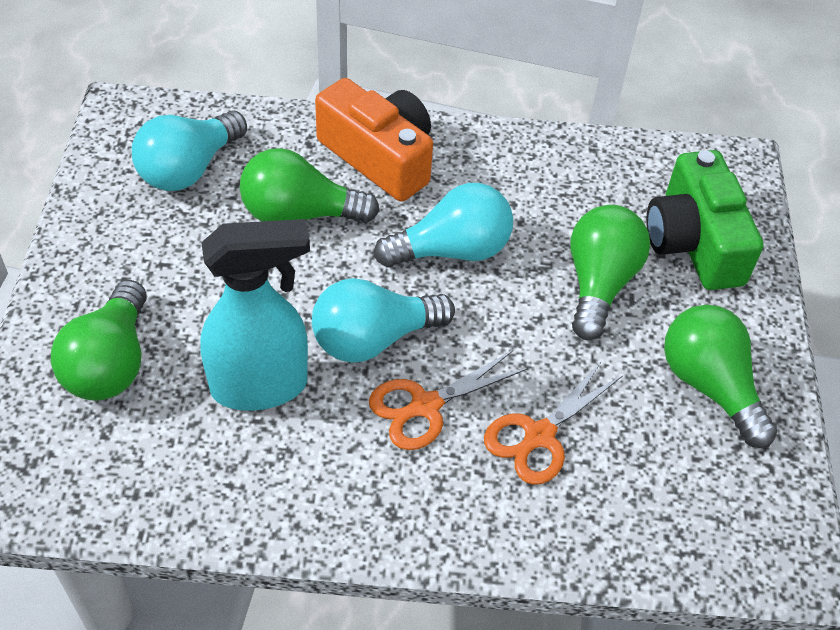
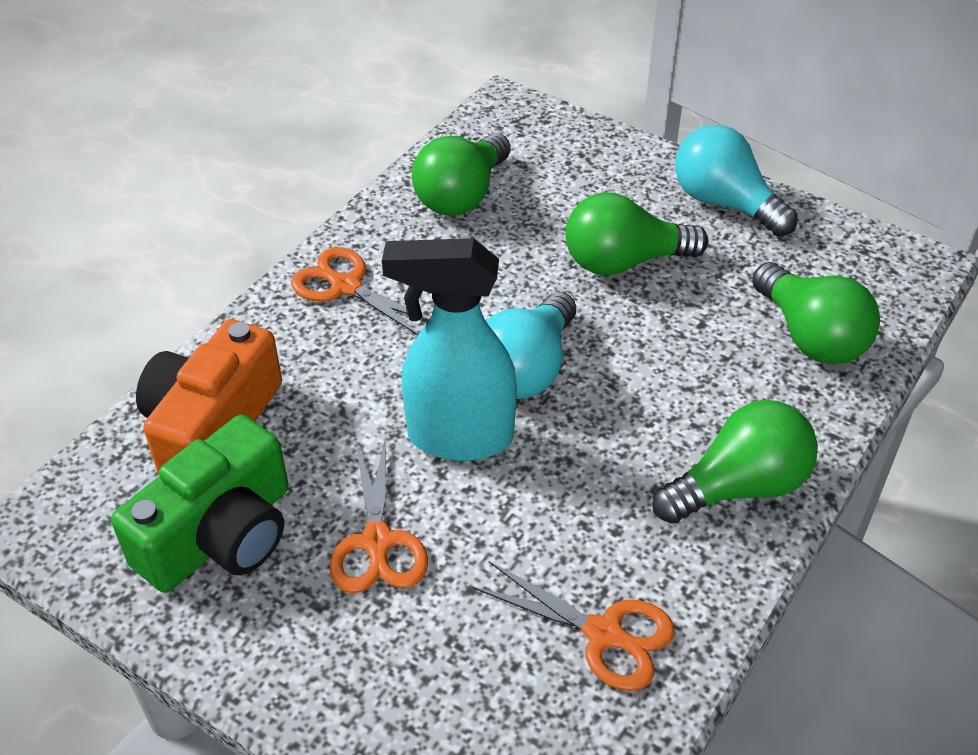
orange scissors: [369,350,528,450] [484,361,623,485] = 2 -> [291,247,430,335] [329,436,428,593] [473,561,675,691] = 3
turquoise light bulb: [132,111,247,191] [312,278,455,363] [374,183,513,267] = 3 -> [486,292,576,399] [675,125,798,237] = 2

